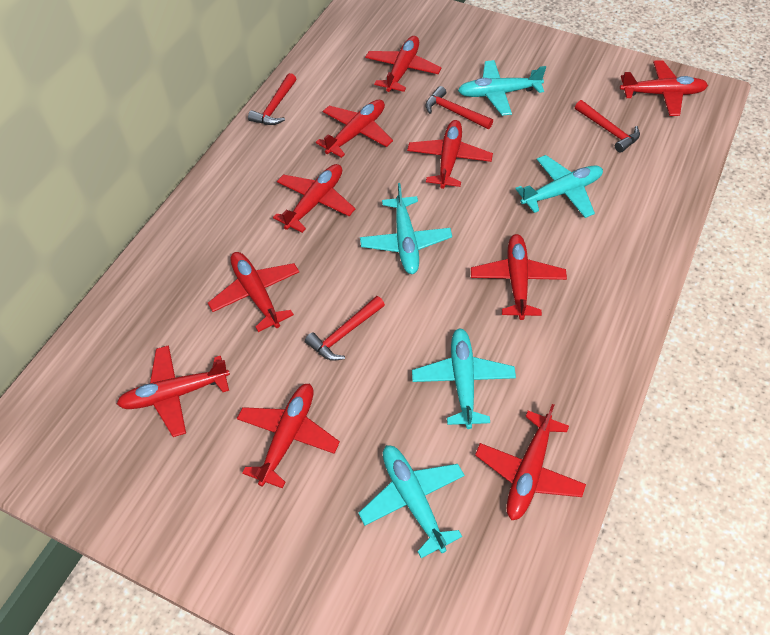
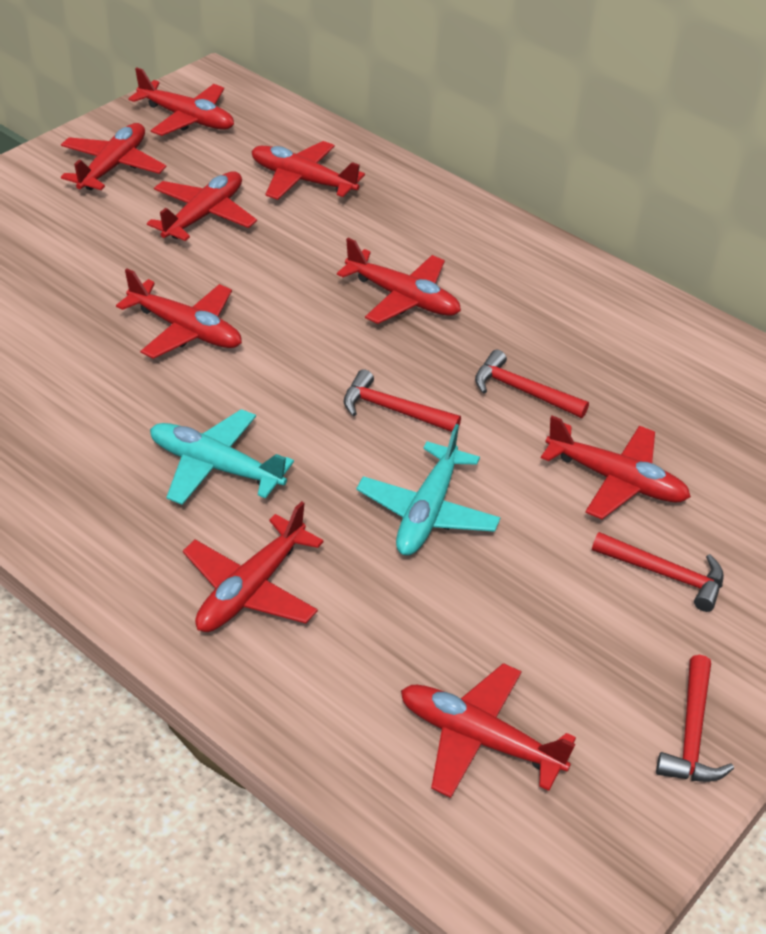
red plane: [117,345,230,437] [208,252,299,332] [237,383,340,489] [273,164,355,233] [316,99,393,158] [365,36,442,92] [407,120,493,189] [471,234,567,320] [475,404,586,520] [620,60,708,116] = 10 -> [61,123,166,190] [116,269,242,359] [128,68,234,136] [147,171,257,241] [183,501,324,632] [251,141,365,200] [337,238,461,324] [401,663,576,798] [541,416,691,519] = 9
turquoise plane: [358,445,465,558] [360,183,452,274] [412,328,516,429] [458,60,546,116] [515,155,603,218] = 5 -> [150,409,294,505] [356,424,501,556] = 2

